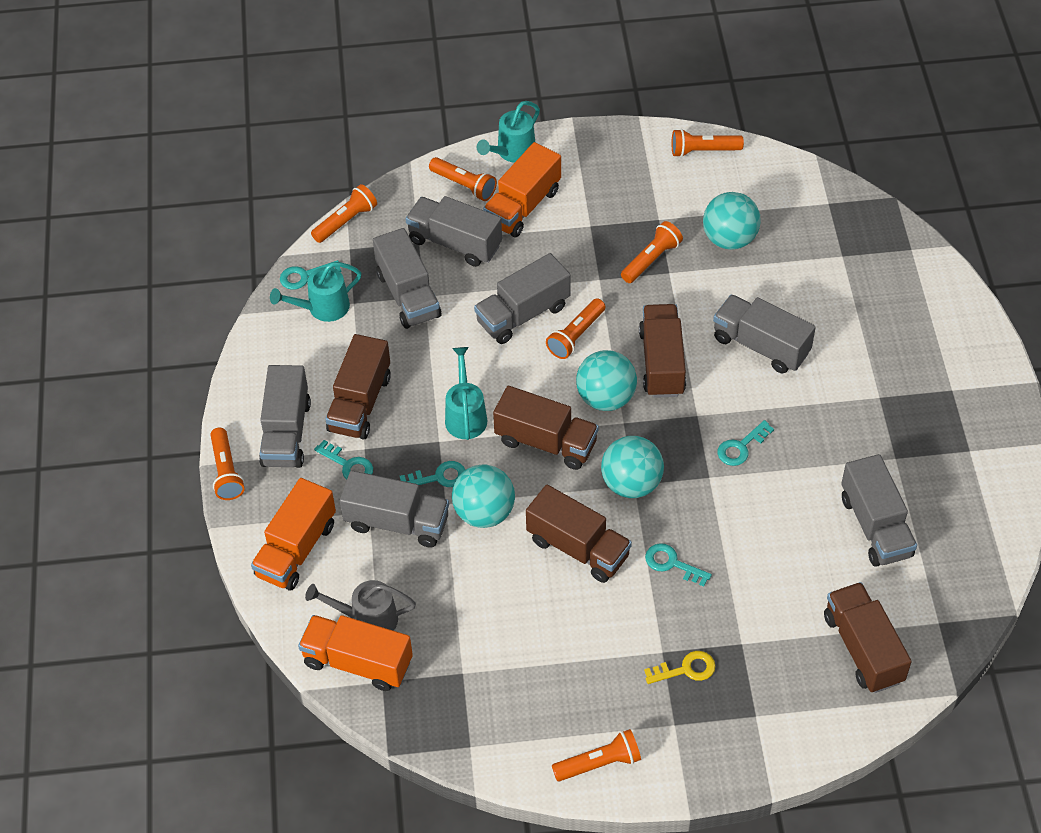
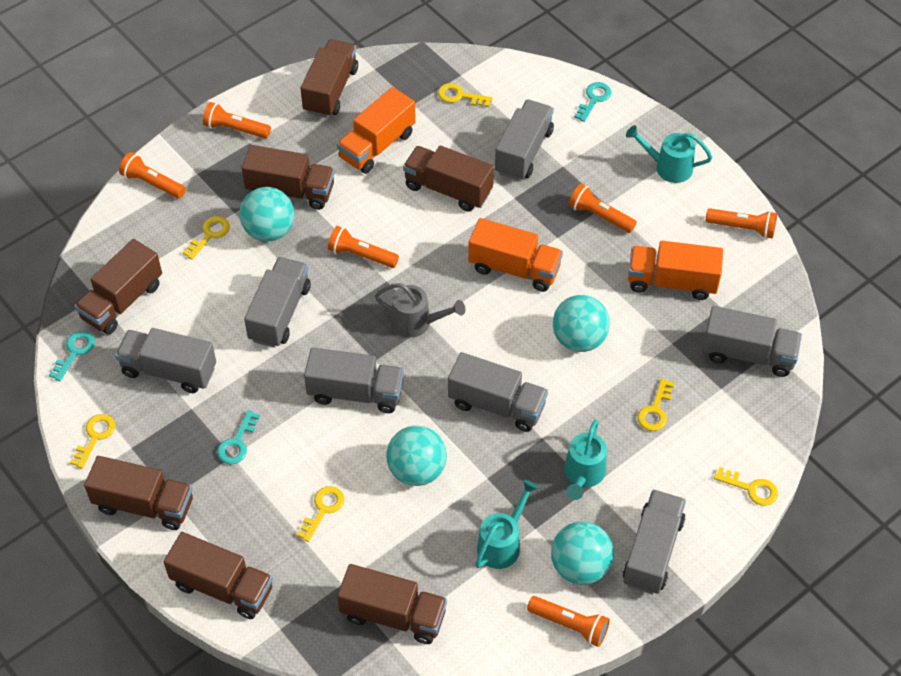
brown truck: [325,334,391,439] [493,386,599,470] [526,485,632,583] [639,304,686,398] [824,582,912,693] = 5 -> [75,239,162,335] [84,456,193,530] [164,532,273,619] [242,145,335,210] [300,39,358,118] [337,564,447,644] [403,146,494,212] = 7
orange flashlight: [210,428,245,500] [311,184,377,243] [429,157,497,201] [546,299,606,359] [552,729,641,782] [621,221,683,283] [672,129,744,157] = 7 -> [119,152,186,199] [203,102,271,139] [328,226,399,268] [527,596,610,647] [568,184,637,233] [706,208,777,239] = 6
turquoise key: [280,260,341,290] [314,440,373,480] [400,461,465,487] [645,543,712,587] [718,420,774,466] = 5 -> [49,331,95,381] [217,410,260,464] [574,82,612,122] = 3
yellow key: [644,651,715,684] = 1 -> [70,414,115,469] [182,216,230,260] [296,486,345,542] [438,83,493,107] [637,378,674,431] [714,467,778,506] = 6

